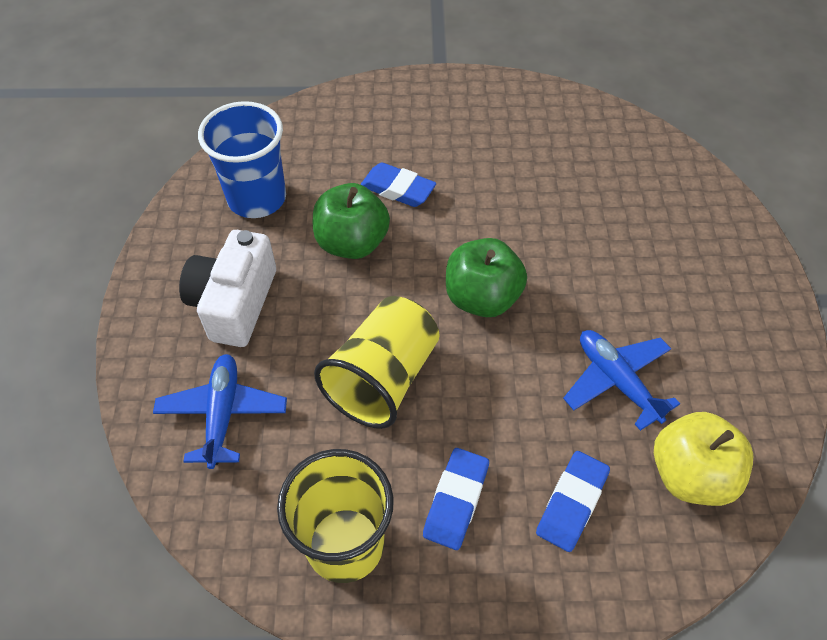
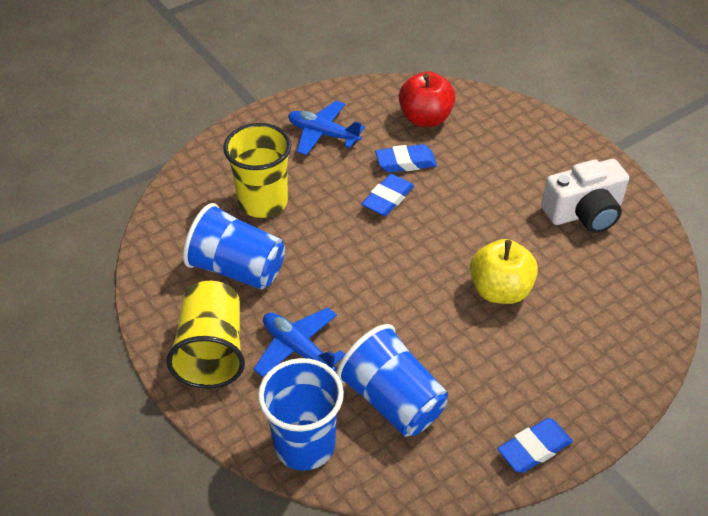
blue cup: [198,101,286,218] = 1 -> [183,203,285,290] [258,358,344,471] [337,324,448,436] = 3
green apple: [313,183,390,259] [446,238,527,317] = 2 -> none = 0
red apple: none = 0 -> [399,71,455,127] = 1

